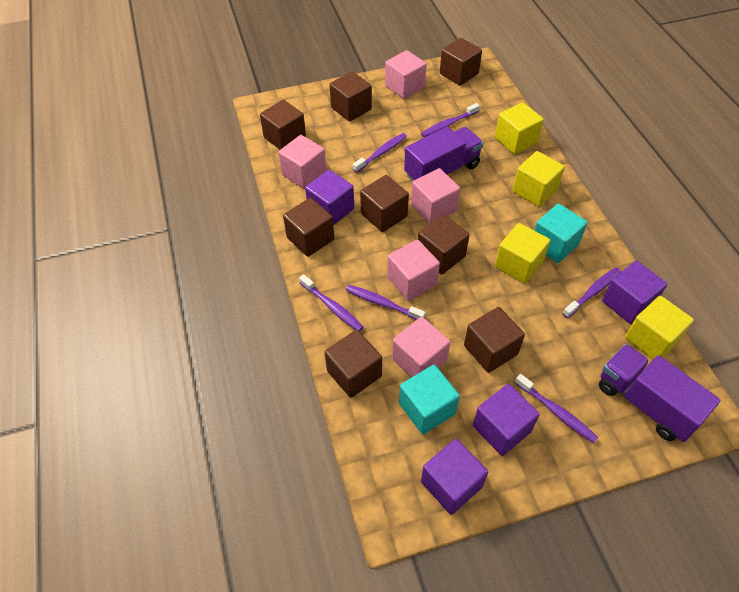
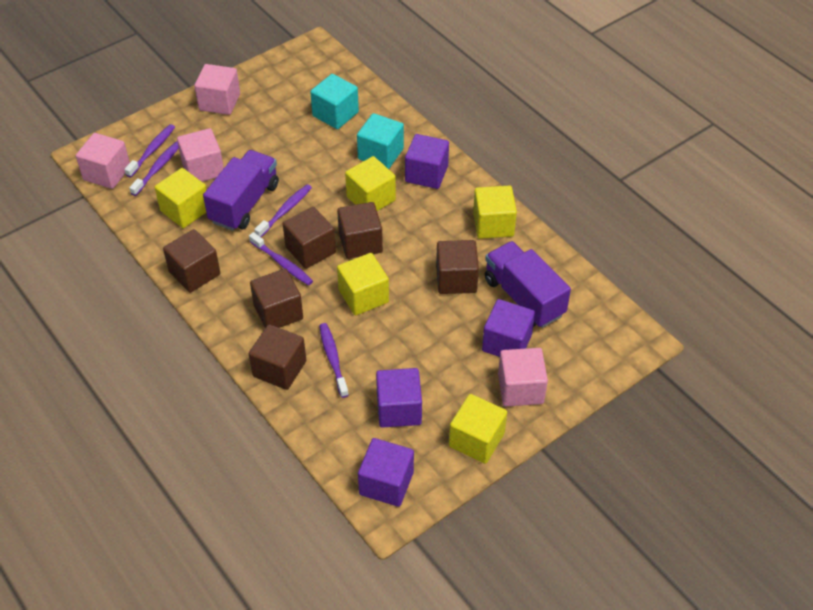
brown cube: [260,100,306,150] [283,198,334,257] [325,330,382,398] [329,71,372,122] [360,175,409,232] [418,214,469,275] [440,38,482,86] [464,307,525,373] = 8 -> [163,229,220,293] [249,324,306,390] [250,269,303,328] [283,207,336,269] [337,202,383,259] [436,240,479,294] = 6
pink cube: [278,135,326,189] [385,50,426,99] [387,240,440,301] [392,317,450,378] [411,168,460,224] = 5 -> [76,133,130,189] [177,128,224,182] [194,64,240,115] [498,348,548,406] = 4
purple toothbrush: [299,274,364,332] [346,285,426,320] [353,133,407,173] [421,103,480,137] [515,374,598,443] [562,267,621,318] = 6 -> [124,124,175,177] [129,142,179,196] [249,232,313,286] [254,184,312,237] [319,323,349,398] = 5
yellow cube: [495,102,544,154] [495,223,550,284] [513,151,565,207] [625,296,694,359] = 4 -> [155,168,207,228] [337,253,389,316] [345,156,396,211] [449,394,507,464] [473,185,517,239] = 5

